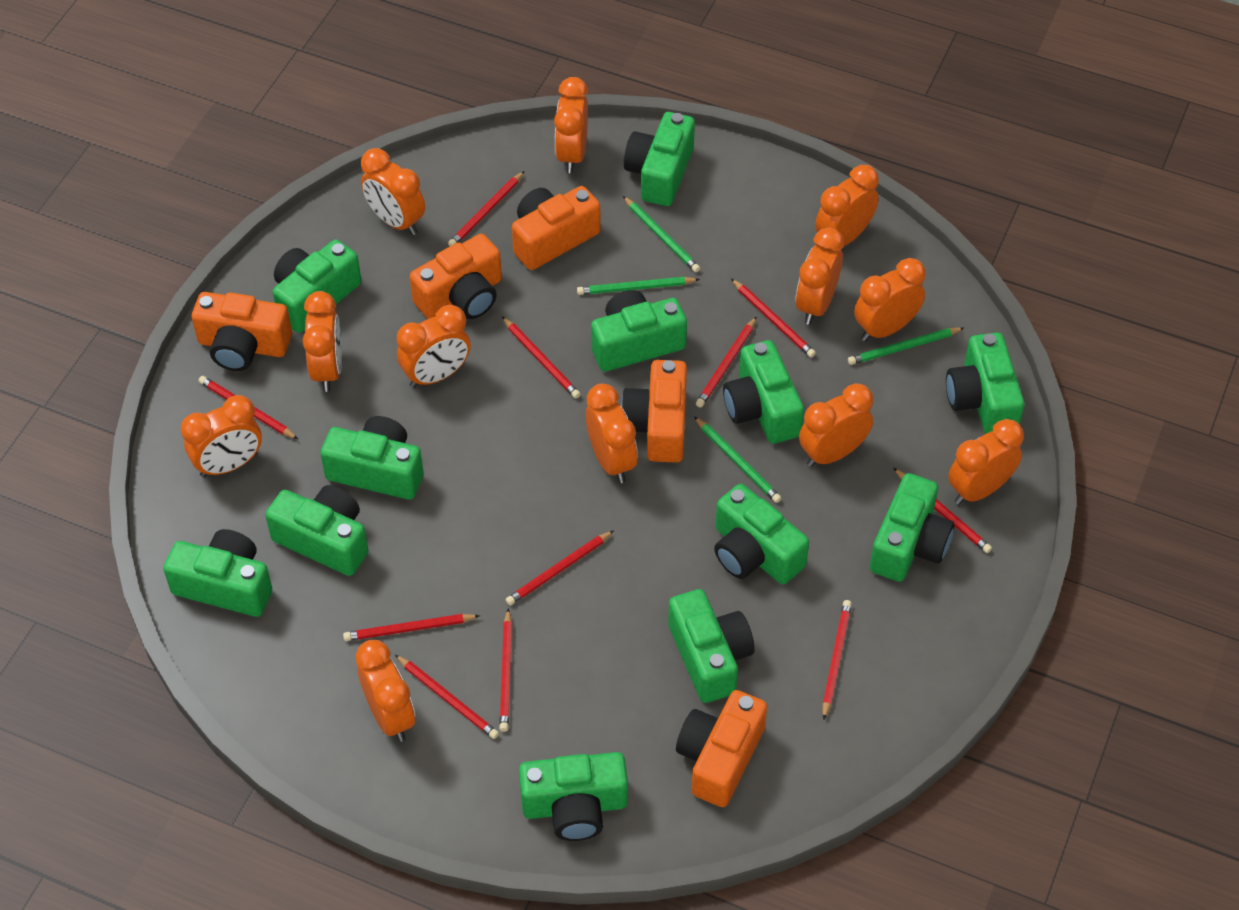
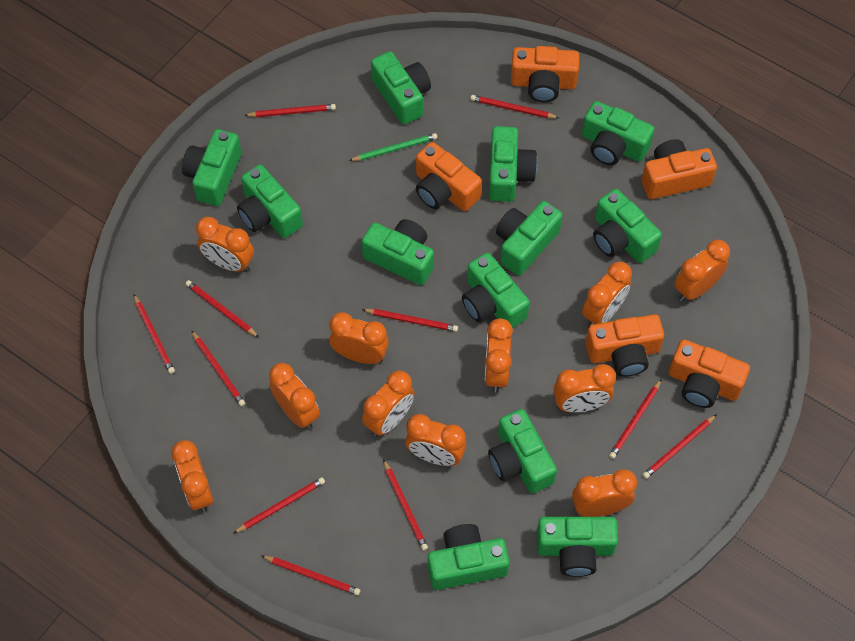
green pencil: [577,277,700,295] [623,196,700,272] [694,416,781,503] [848,327,964,365] = 4 -> [349,133,437,161] = 1
orange clock: [181,395,262,478] [302,291,342,392] [355,640,415,742] [361,148,425,235] [397,305,471,388] [554,77,588,173] [586,383,638,483] [795,227,844,325] [799,383,873,467] [815,165,879,246] [854,258,926,342] [948,419,1024,505] = 12 -> [171,440,213,512] [196,217,254,272] [269,363,320,429] [329,312,389,364] [362,371,415,437] [405,414,466,466] [485,318,513,392] [553,364,616,412] [572,469,637,517] [582,261,632,326] [675,239,730,302] = 11

